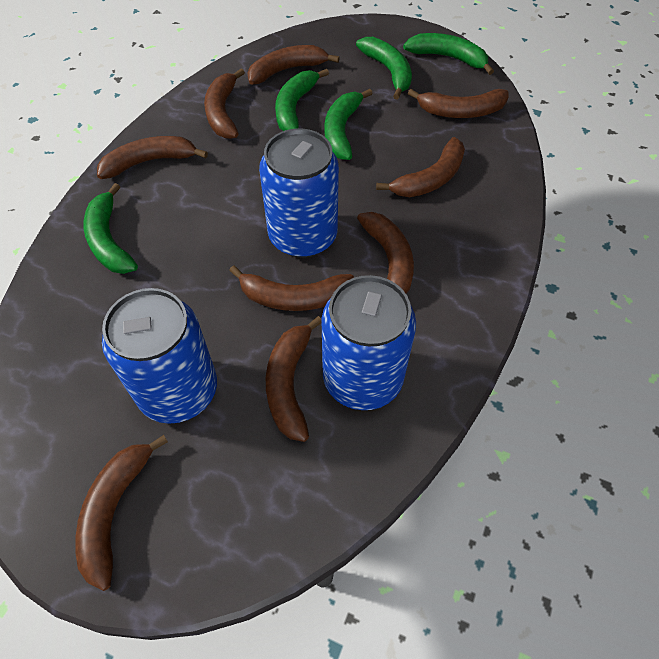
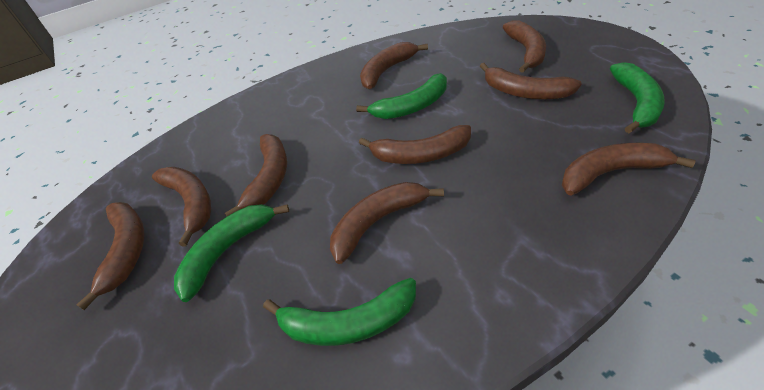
blue can: [102,288,217,424] [259,129,339,258] [321,275,416,410] = 3 -> none = 0
green banana: [84,183,138,274] [275,69,329,131] [324,89,373,160] [356,37,412,100] [403,33,494,75] = 5 -> [174,204,289,302] [263,278,416,346] [356,73,447,119] [610,62,665,133] = 4

